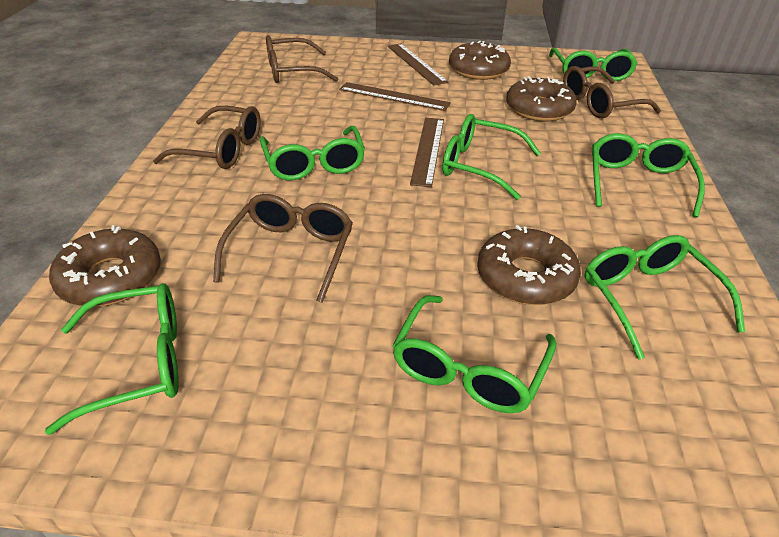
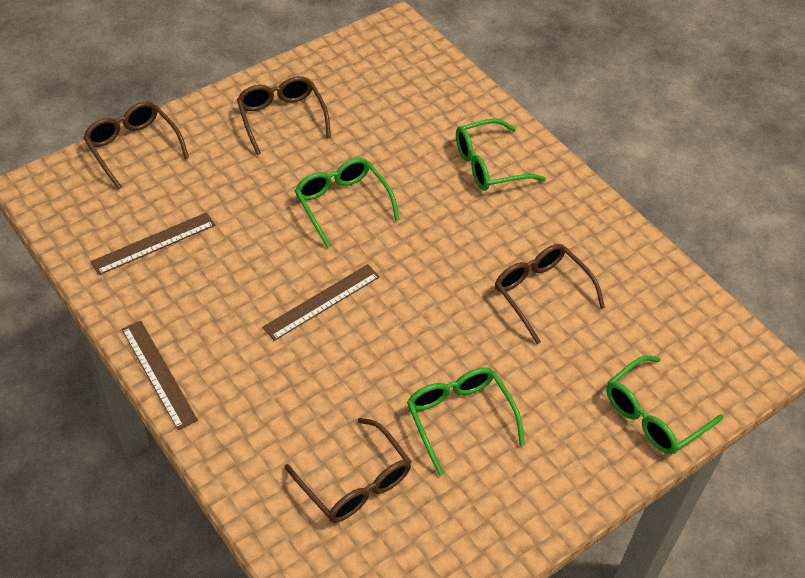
brown donut: [49,225,161,307] [449,41,511,80] [477,225,581,305] [506,76,577,121] = 4 -> none = 0
green glasses: [45,283,179,435] [260,126,365,180] [392,295,557,413] [442,114,541,200] [549,48,638,81] [584,235,745,360] [592,133,705,217] = 7 -> [295,158,400,248] [407,367,525,476] [456,118,546,191] [606,355,723,454] = 4

